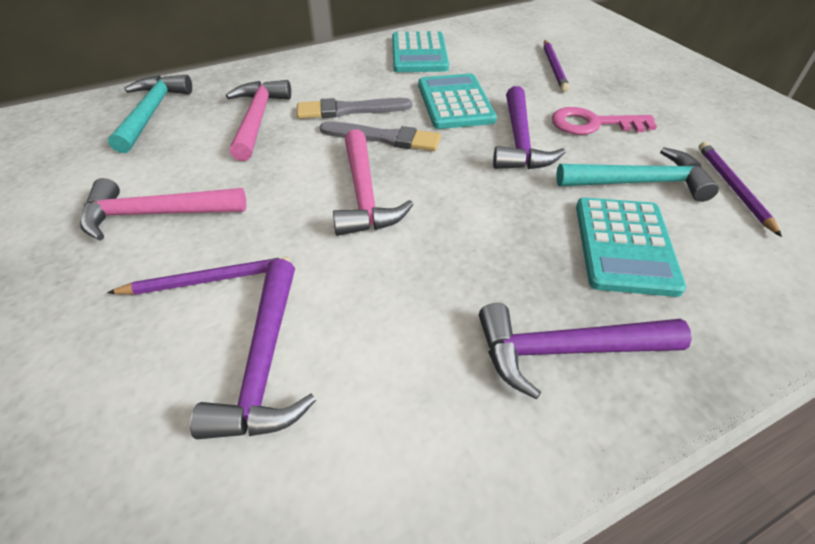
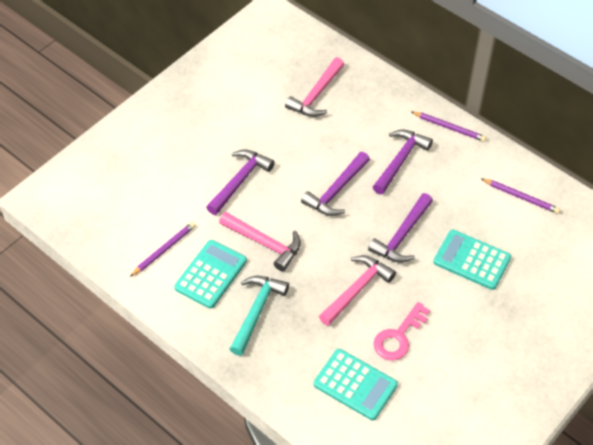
grey brush: [297,98,412,119] [320,121,441,151] = 2 -> none = 0
purple hammer: [190,259,316,439] [479,303,692,399] [493,86,566,169] = 3 -> [206,149,275,215] [301,152,370,216] [368,193,433,263] [373,129,433,194] = 4
turquoise hammer: [108,75,192,153] [556,147,719,202] = 2 -> [230,276,289,356] = 1

